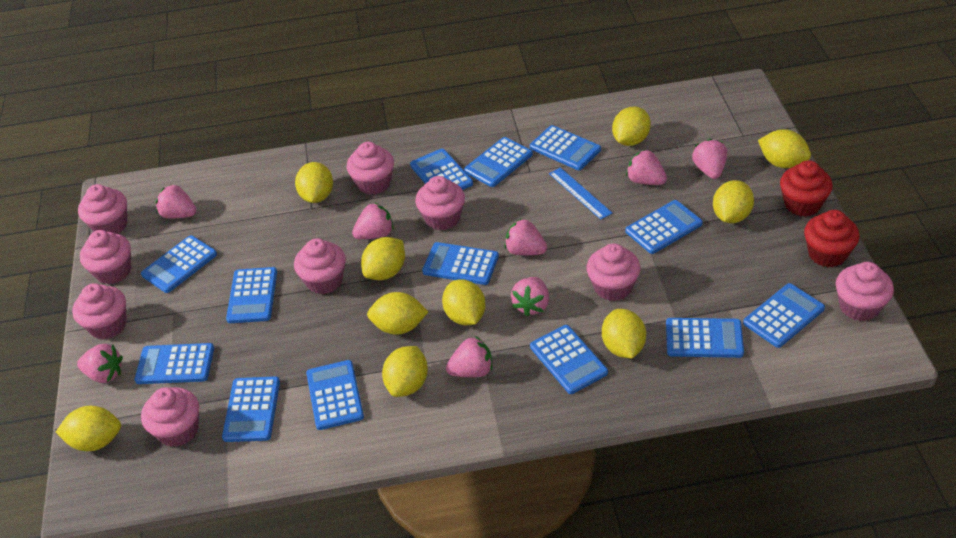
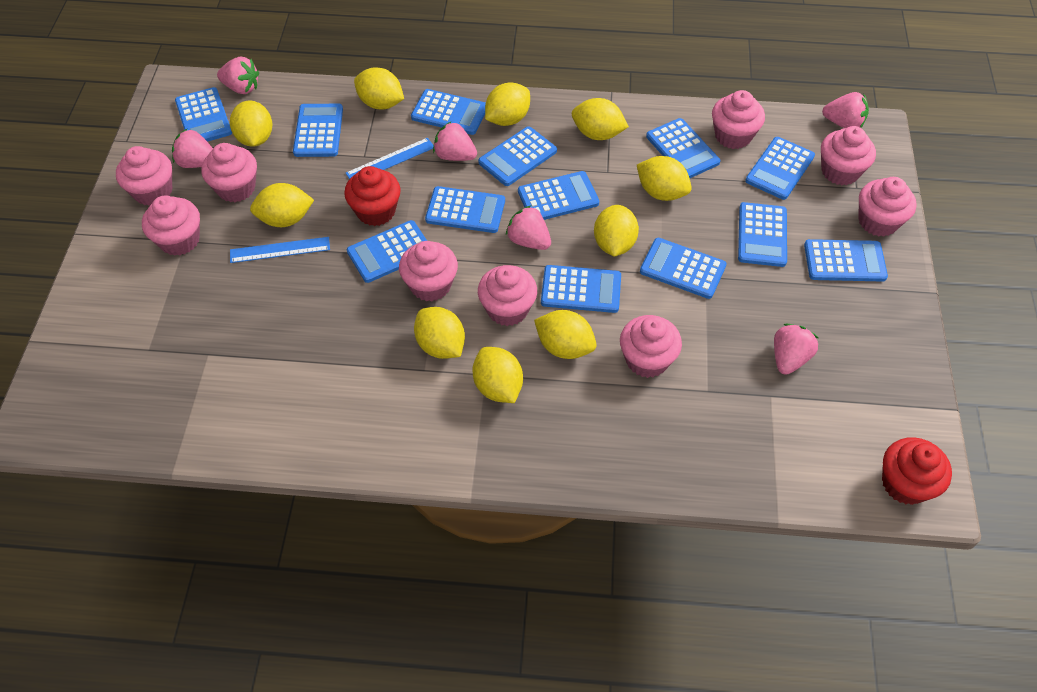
blue ruler: [549,167,612,220] = 1 -> [230,237,330,263] [346,138,434,179] = 2
pink strawberry: [77,344,123,383] [156,184,197,218] [352,202,394,239] [446,336,493,377] [504,218,547,255] [511,277,549,317] [626,149,667,185] [692,139,727,179] = 8 -> [172,129,213,168] [217,57,259,94] [433,121,477,161] [506,206,551,250] [774,324,819,375] [822,92,869,128] = 6

